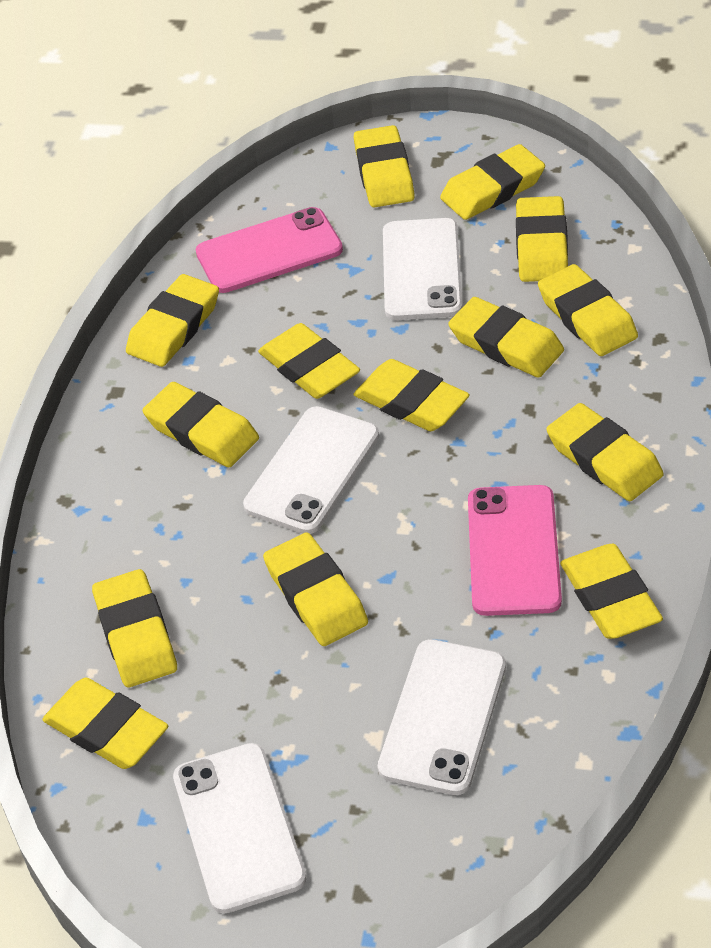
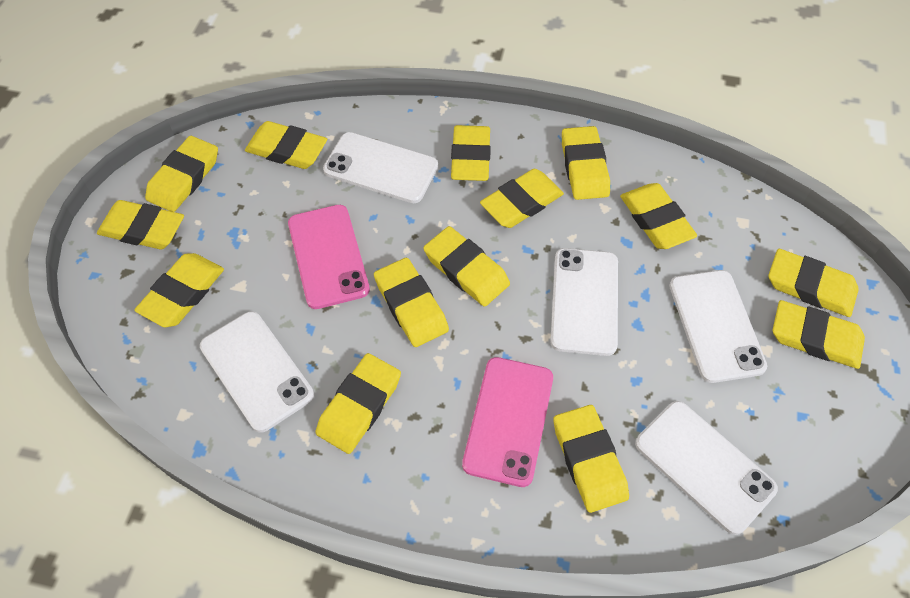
white phone: [173,743,307,914] [243,406,379,534] [378,639,506,795] [383,218,462,320] = 4 -> [200,311,314,433] [323,132,438,203] [550,248,618,356] [635,401,778,535] [669,270,767,383] = 5

